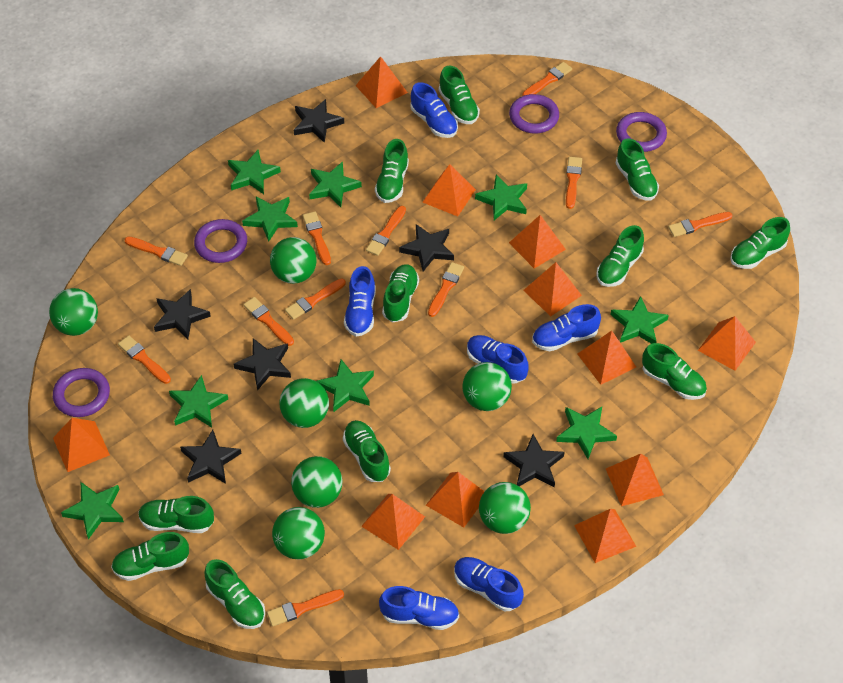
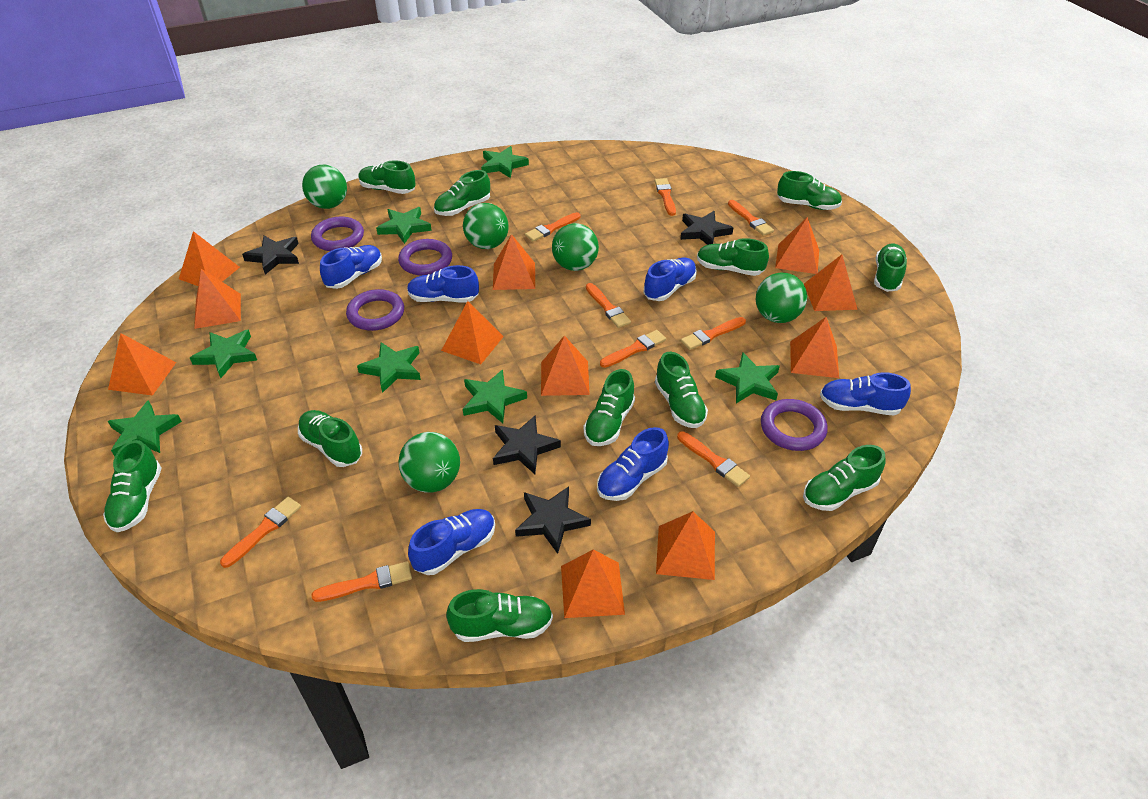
black star: [154,289,211,340] [180,430,242,484] [233,338,291,391] [294,99,344,143] [399,224,454,271] [503,434,565,487] = 6 -> [242,236,299,275] [493,416,561,474] [515,486,591,554] [680,211,734,245] = 4
green ball: [49,288,98,336] [270,237,317,284] [272,507,325,560] [279,378,329,428] [291,456,342,508] [462,362,512,411] [479,482,531,534] = 7 -> [302,165,347,209] [398,432,460,493] [463,203,509,249] [552,223,599,271] [756,273,807,323] = 5
green star: [61,482,124,539] [169,375,228,428] [228,150,281,194] [242,196,298,242] [309,161,362,207] [317,359,374,412] [475,175,527,220] [556,407,617,459] [610,296,669,344] = 9 -> [108,400,182,456] [190,330,257,378] [357,342,421,393] [376,207,432,244] [463,369,527,423] [481,146,529,178] [715,352,780,403] = 7
orange brush: [118,335,171,384] [124,236,188,266] [243,297,294,346] [267,589,344,626] [285,279,346,320] [303,212,331,265] [366,206,406,256] [428,262,464,317] [522,62,572,96] [566,157,582,209] [668,212,732,237] = 11 -> [220,497,301,568] [311,561,412,602] [525,212,581,242] [586,283,631,328] [600,330,666,368] [655,178,676,216] [677,431,750,487] [681,317,746,350] [728,200,774,236] = 9

